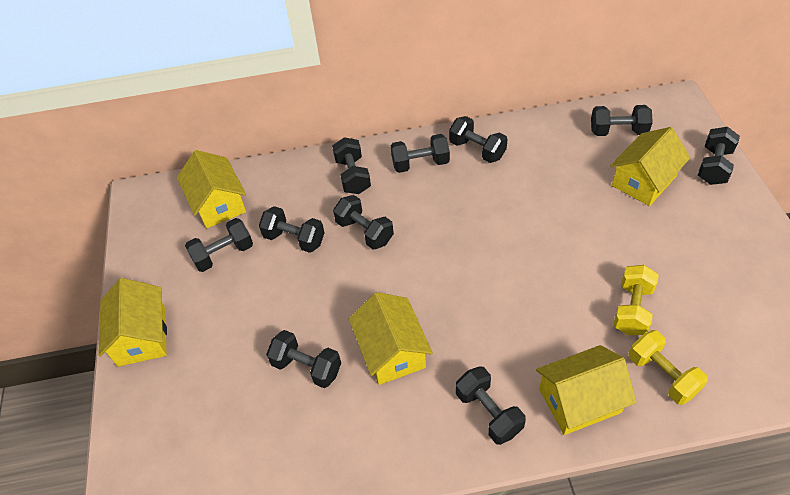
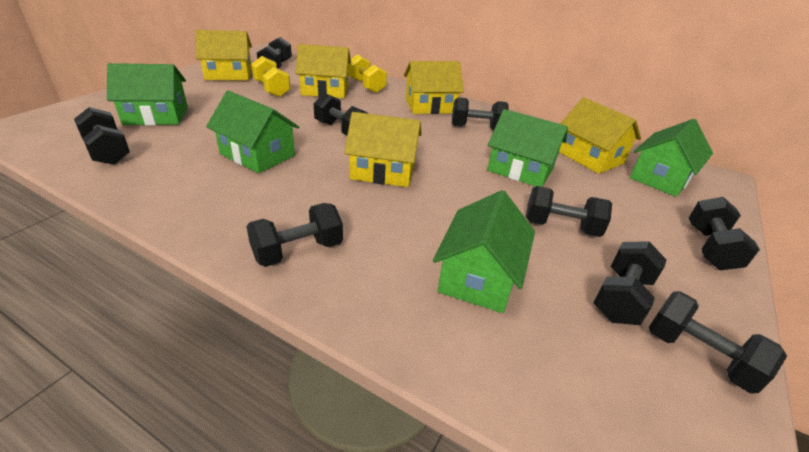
black dumbbell: [185,218,253,272] [259,206,325,253] [266,330,341,388] [332,137,371,194] [333,195,394,249] [391,134,450,173] [449,116,508,163] [456,366,526,445] [591,105,653,136] [698,127,740,185] = 10 -> [74,107,130,165] [246,203,343,267] [257,37,292,69] [314,93,369,135] [452,97,509,130] [526,186,612,237] [594,241,667,325] [649,291,787,393] [689,197,760,270] = 9
green house: none = 0 -> [107,63,188,125] [206,90,299,173] [433,190,535,313] [487,109,568,187] [630,119,713,197] = 5

